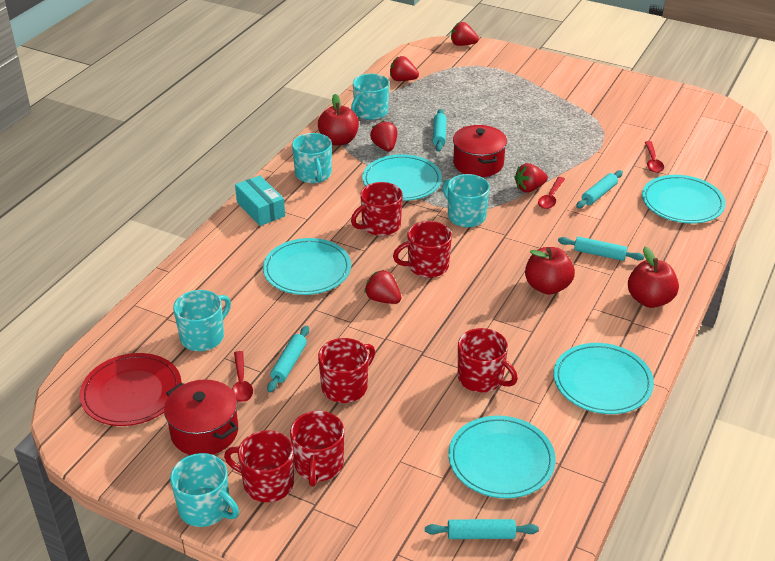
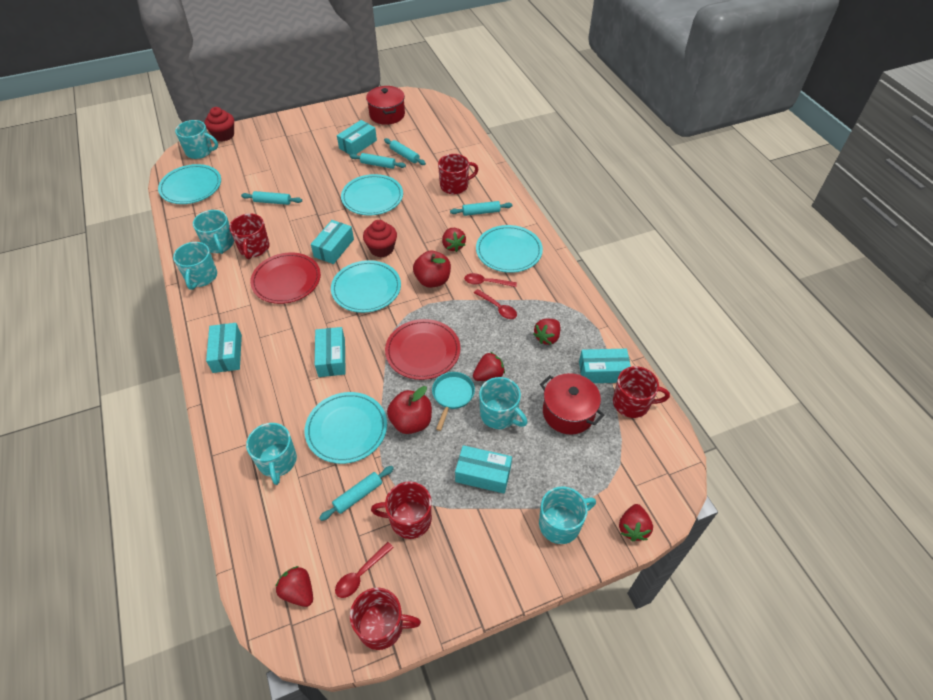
red apple: [318,94,359,146] [525,247,575,295] [628,247,679,308] = 3 -> [387,386,432,434] [413,251,451,288] = 2
red cupcake: none = 0 -> [204,107,234,141] [363,220,397,257] = 2
red mug: [224,430,294,502] [290,411,344,486] [318,338,375,403] [351,182,403,236] [393,221,452,278] [458,328,518,392] = 6 -> [229,213,270,259] [350,587,421,650] [371,481,432,539] [438,154,479,194] [613,366,670,418] = 5
red plate: [79,353,182,426] = 1 -> [250,253,321,304] [385,319,461,380] = 2
turquoise box: [235,175,285,226] = 1 -> [206,323,242,373] [311,220,354,264] [315,327,346,377] [337,120,377,155] [455,445,512,494] [579,349,631,383] = 6
turquoise mug: [170,453,239,527] [173,290,231,351] [292,133,332,183] [351,74,389,120] [442,174,490,227] = 5 -> [173,242,217,290] [175,120,218,159] [193,210,234,254] [246,423,297,485] [479,377,527,429] [539,486,596,544] = 6
turquoise pan: none = 0 -> [432,372,475,431] = 1

